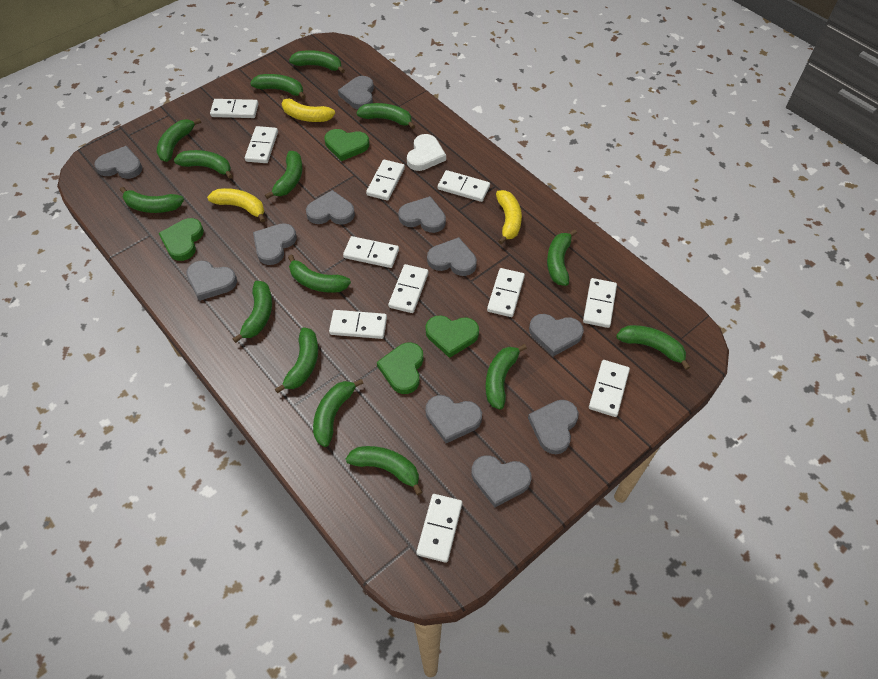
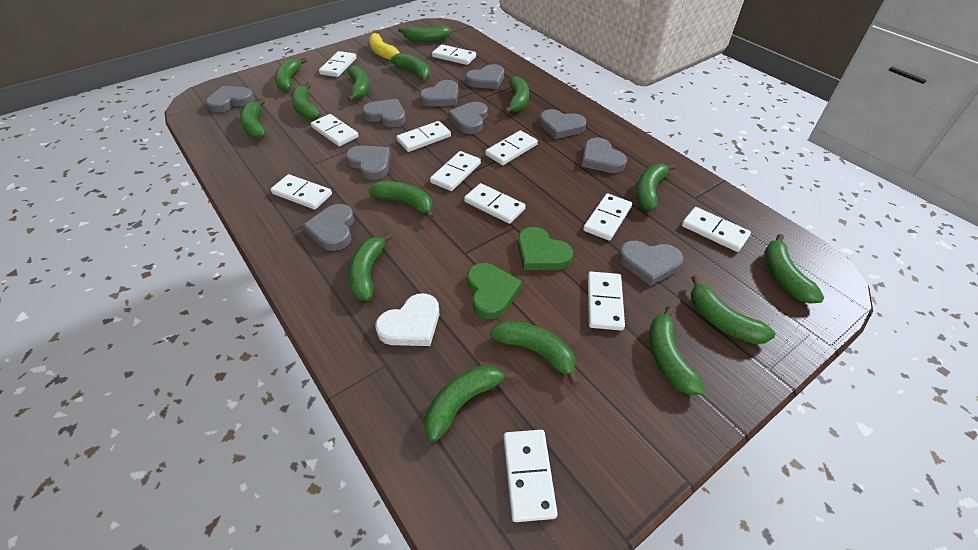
green heart: [159,218,204,261] [324,129,369,161] [377,342,423,394] [426,315,479,358] = 4 -> [467,263,522,319] [518,227,573,270] = 2
grey heart: [94,146,142,179] [186,261,237,301] [253,223,297,265] [306,190,355,225] [338,76,374,110] [398,196,446,233] [426,395,482,443] [427,237,477,276] [472,455,531,507] [528,400,579,454] [529,314,584,356] = 11 -> [206,86,255,113] [303,204,354,251] [346,145,391,180] [362,99,406,127] [420,80,459,106] [448,102,488,134] [466,64,504,89] [540,109,586,139] [582,138,627,173] [619,241,684,286] = 10
white domino: [210,99,258,118] [245,126,278,163] [329,310,387,339] [343,236,399,268] [366,159,405,201] [388,264,429,313] [416,494,462,563] [438,170,490,202] [487,268,525,317] [583,278,617,328] [589,360,630,417] = 11 -> [271,174,332,210] [311,114,359,146] [319,51,357,77] [397,121,451,152] [430,151,481,191] [432,44,476,65] [464,183,526,224] [485,130,538,165] [503,430,558,522] [583,193,632,241] [588,272,625,331] [682,207,751,252] = 12
yellow banana: [207,188,266,222] [280,95,335,122] [496,190,522,245] = 3 -> [369,32,400,60] = 1

